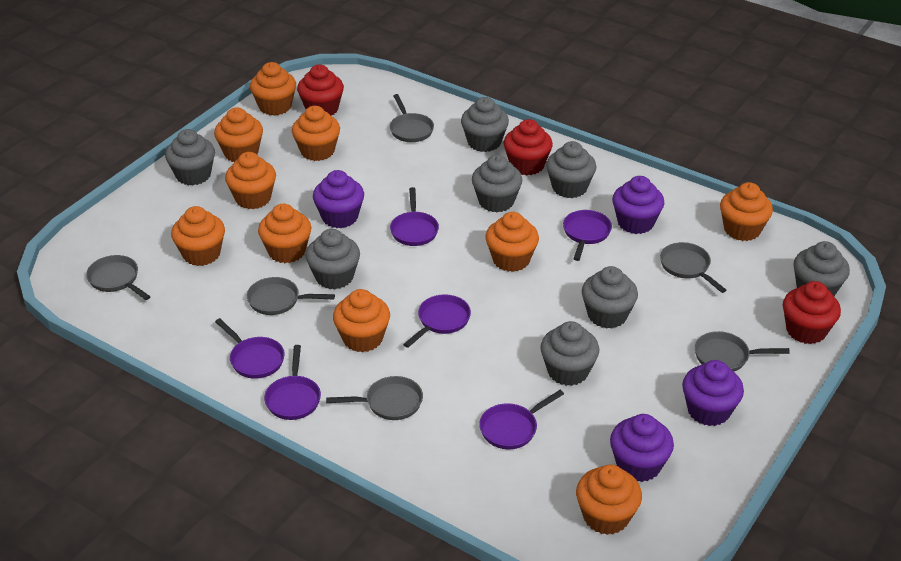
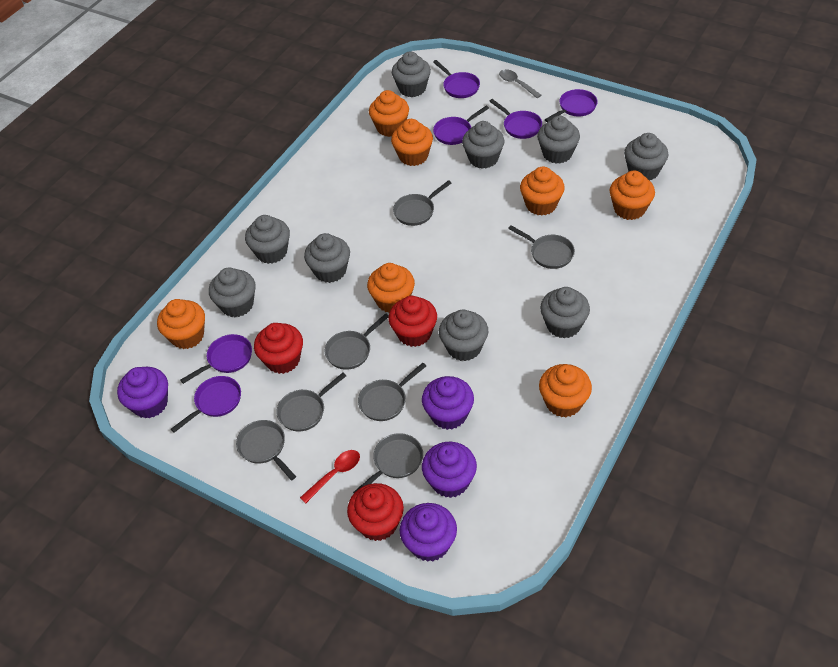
grey cupcake: [165,129,215,186] [306,229,360,289] [461,97,509,152] [472,155,522,212] [540,321,599,386] [546,141,597,198] [582,266,638,329] [793,241,850,296] = 8 -> [209,268,256,317] [245,215,290,264] [304,233,350,283] [392,51,431,97] [439,310,488,361] [462,121,504,169] [537,116,580,164] [540,287,590,338] [624,133,668,181] = 9
grey pan: [86,255,151,300] [247,277,335,315] [326,376,423,420] [390,94,434,142] [660,242,726,293] [695,331,790,372] = 6 -> [236,420,296,480] [276,373,346,431] [324,313,389,370] [353,433,423,493] [358,363,426,421] [393,180,451,226] [508,225,575,269] = 7
grey spoon: none = 0 -> [499,69,541,98] = 1
orange cupcake: [171,206,225,266] [214,107,263,162] [225,152,276,209] [250,62,296,115] [258,204,311,263] [292,106,340,161] [333,289,390,352] [485,212,539,272] [576,465,642,535] [720,182,773,241] = 10 -> [157,299,205,349] [367,263,415,313] [369,90,409,137] [391,119,433,166] [520,167,565,216] [539,364,592,417] [609,170,655,220] = 7
red spoon: none = 0 -> [300,450,360,503] = 1

